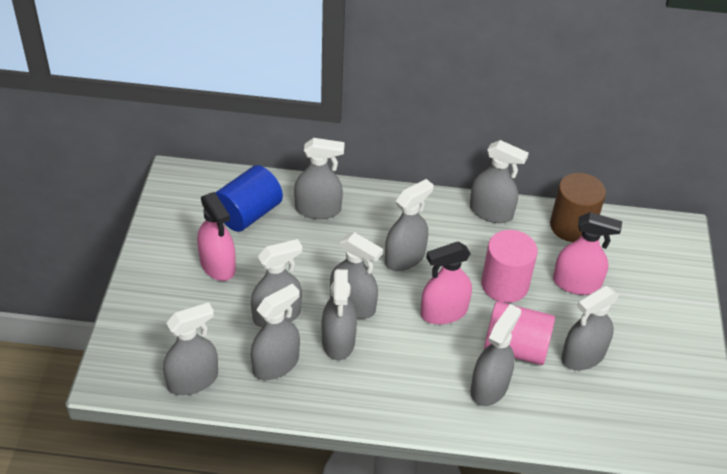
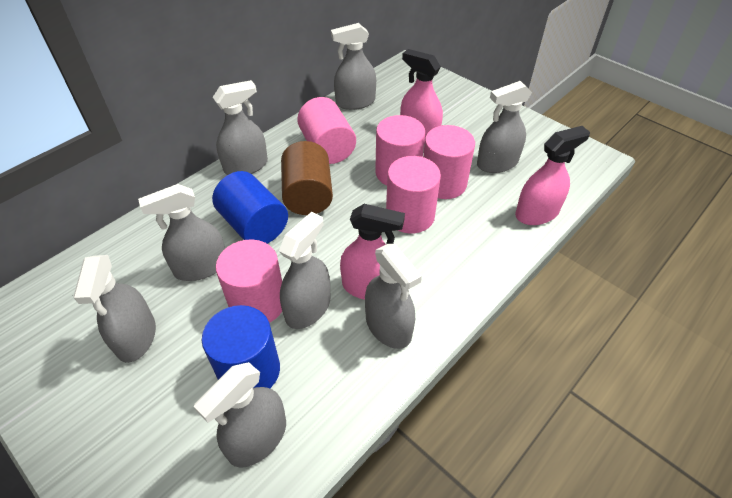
blue cylinder: [215,165,283,232] = 1 -> [202,305,280,388] [212,171,288,244] = 2
grey spray bottle: [163,302,218,395] [251,239,302,327] [251,284,300,380] [294,138,345,219] [321,269,357,360] [330,232,383,319] [385,179,433,271] [470,140,529,223] [471,304,521,406] [561,286,619,370] = 10 -> [73,255,156,363] [138,184,225,281] [194,362,286,468] [213,80,268,175] [279,212,330,329] [331,23,376,110] [365,244,422,349] [477,81,532,173] = 8
pink cylinder: [481,230,538,303] [484,301,555,365] = 2 -> [216,240,282,323] [297,97,356,164] [375,115,425,186] [386,156,441,233] [423,125,475,199] = 5

